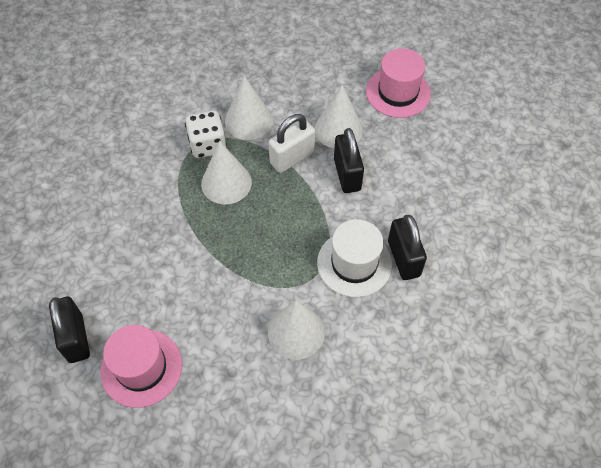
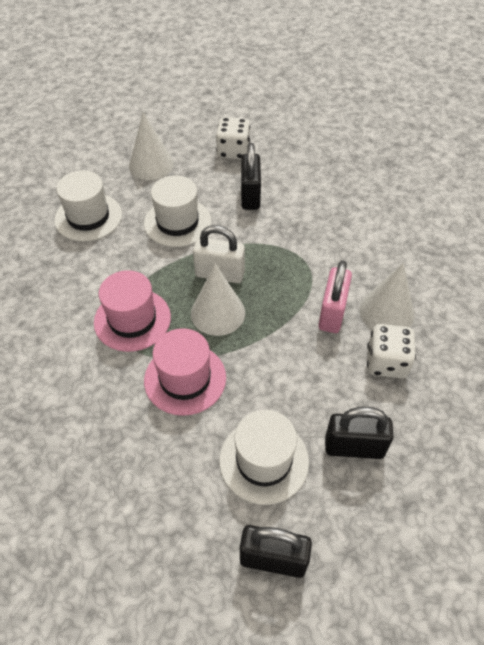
pink padlock: none = 0 -> [318,261,352,333] = 1
white cone: [201,141,252,204] [225,76,273,140] [268,301,325,360] [315,85,363,149] = 4 -> [129,112,174,180] [191,264,245,336] [359,263,414,330] = 3
white dice: [185,110,227,158] = 1 -> [216,117,250,160] [367,324,416,379] = 2
white hat: [317,219,392,297] = 1 -> [54,170,122,242] [144,175,212,247] [219,410,309,505] = 3

